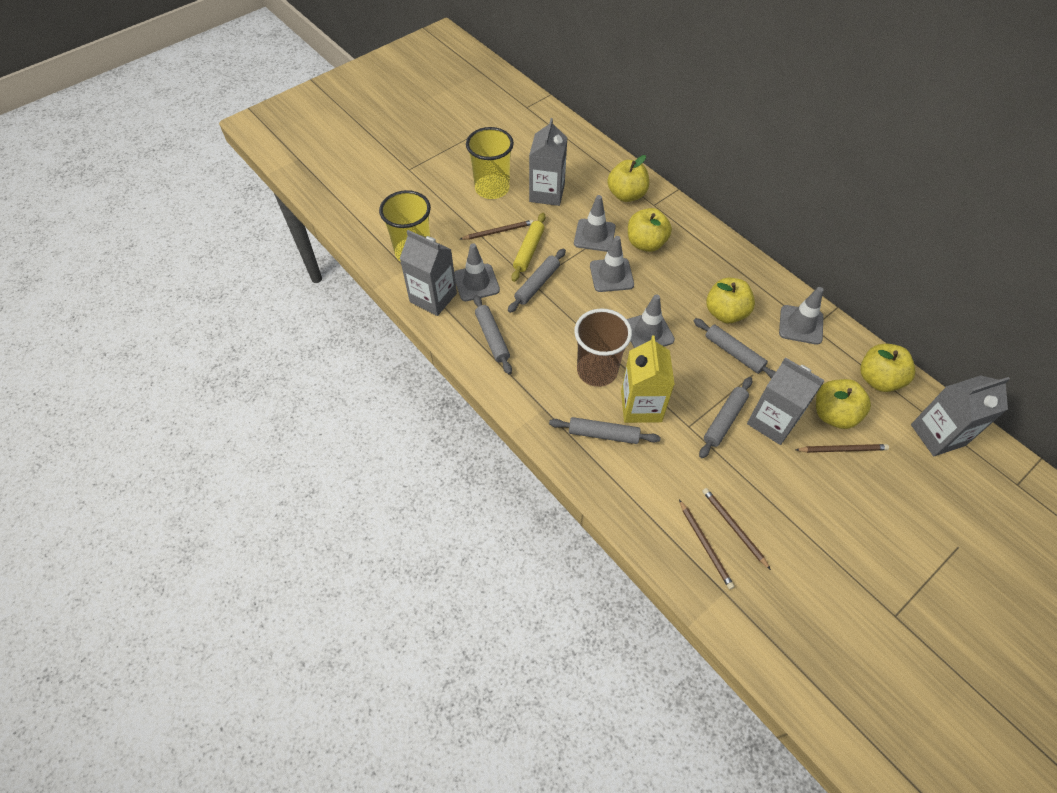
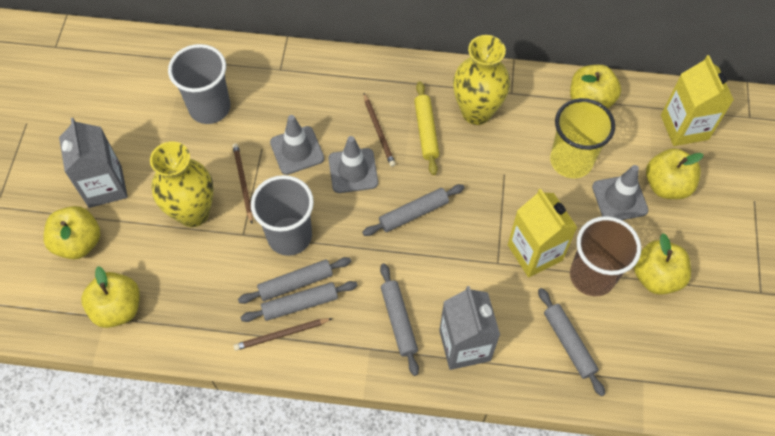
brown pencil: [460,220,534,240] [679,499,735,589] [702,488,771,570] [796,444,889,453] = 4 -> [232,143,253,223] [234,318,333,351] [364,93,396,167] = 3
grey carton: [400,230,457,316] [529,118,567,206] [747,357,824,445] [911,376,1010,456] = 4 -> [59,118,128,208] [439,286,500,370] = 2
grey cup: none = 0 -> [168,44,230,124] [251,175,314,256] = 2
grey traffic cone: [454,243,500,301] [574,195,616,252] [590,236,634,292] [627,294,675,348] [779,287,824,345] = 5 -> [270,115,324,175] [328,136,378,193] [592,165,649,220] = 3
yellow carton: [621,336,675,423] = 1 -> [508,189,577,277] [661,55,734,146] = 2
yellow cup: [379,190,431,262] [466,127,514,199] = 2 -> [550,98,615,178] = 1
yellow vase: none = 0 -> [150,141,214,227] [453,35,510,125] = 2

